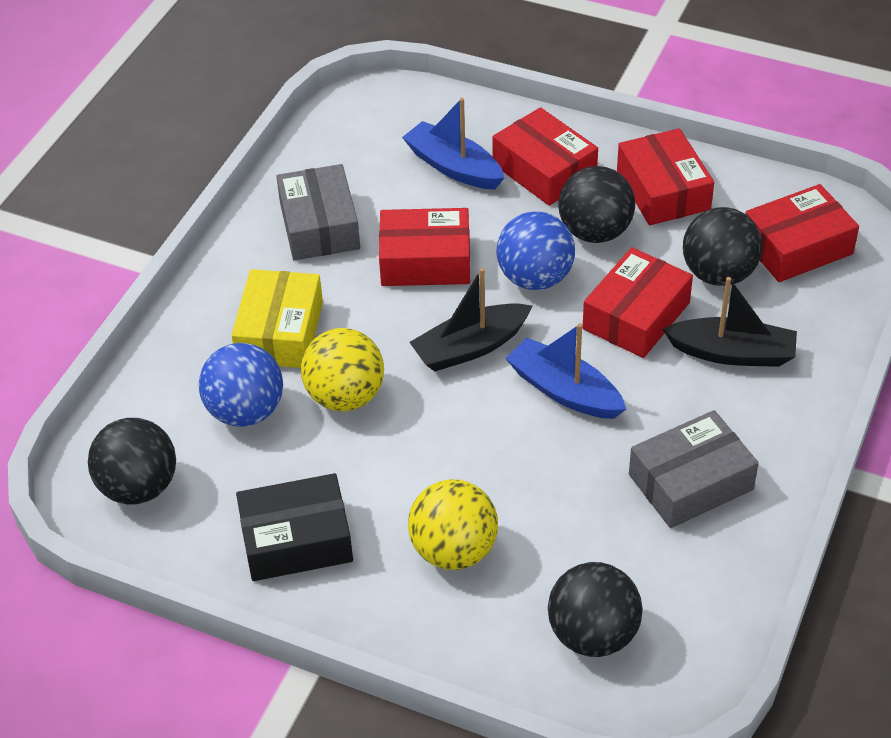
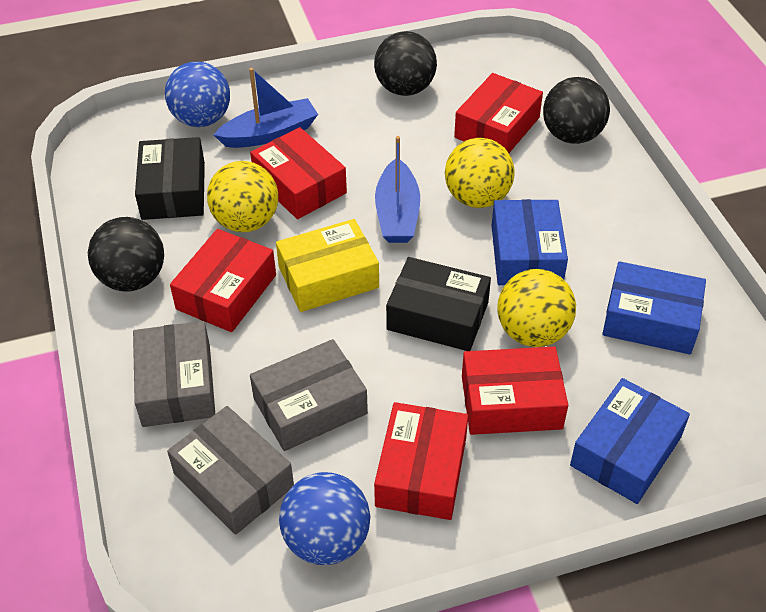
black ball: [88,418,176,505] [548,562,643,657] [559,166,635,243] [683,207,762,286] = 4 -> [88,217,164,291] [374,31,437,96] [543,77,610,144] = 3
black boat: [409,268,532,371] [662,277,797,367] = 2 -> none = 0
black box: [236,473,353,581] = 1 -> [135,137,205,220] [386,257,491,351] = 2
blue box: none = 0 -> [492,199,568,285] [570,378,690,504] [602,261,706,354] = 3
grey box: [276,164,360,260] [629,410,759,528] = 2 -> [133,321,215,427] [167,406,294,535] [250,339,368,451] = 3
yellow ball: [301,328,384,411] [408,479,498,570] = 2 -> [207,161,278,232] [445,138,515,208] [497,269,576,347] = 3

